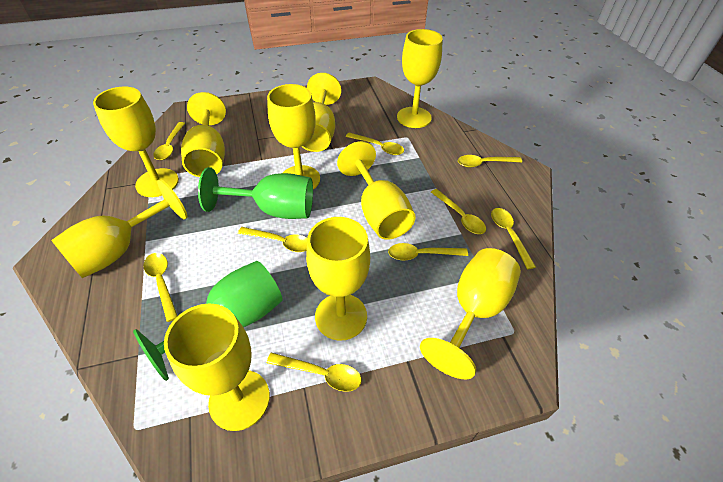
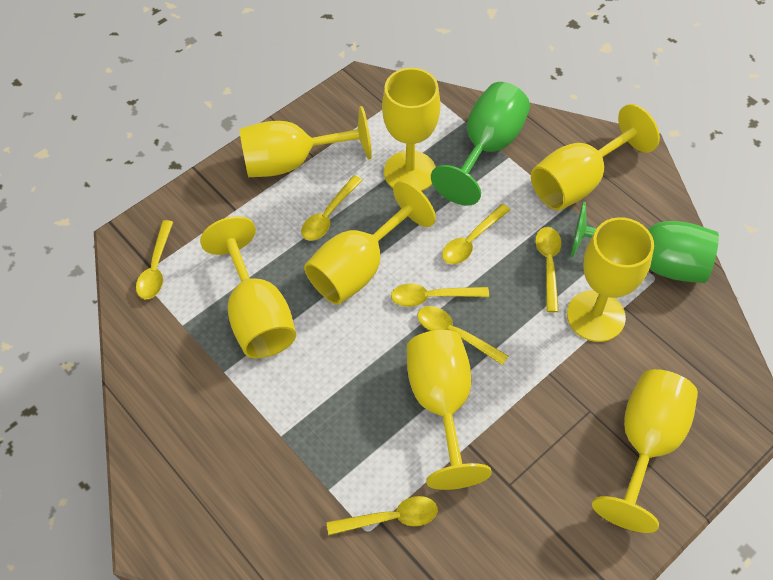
yellow goblet: [51,179,187,278] [93,86,179,197] [164,304,270,431] [181,92,226,177] [267,84,320,189] [301,73,341,152] [306,217,370,340] [337,141,416,240] [397,29,443,128] [420,248,521,379] = 10 -> [200,216,296,358] [239,106,372,177] [304,181,436,305] [382,68,440,192] [407,330,492,490] [531,104,660,211] [567,217,654,342] [592,369,698,533] = 8
yellow spoon: [143,253,177,322] [153,122,185,160] [238,227,307,252] [266,353,362,392] [346,133,404,155] [388,243,468,261] [431,189,486,234] [458,155,522,167] [491,208,536,269] = 9 -> [136,220,173,299] [301,175,362,241] [327,496,438,535] [391,283,489,307] [417,306,508,365] [442,204,510,264] [535,227,561,312] = 7

